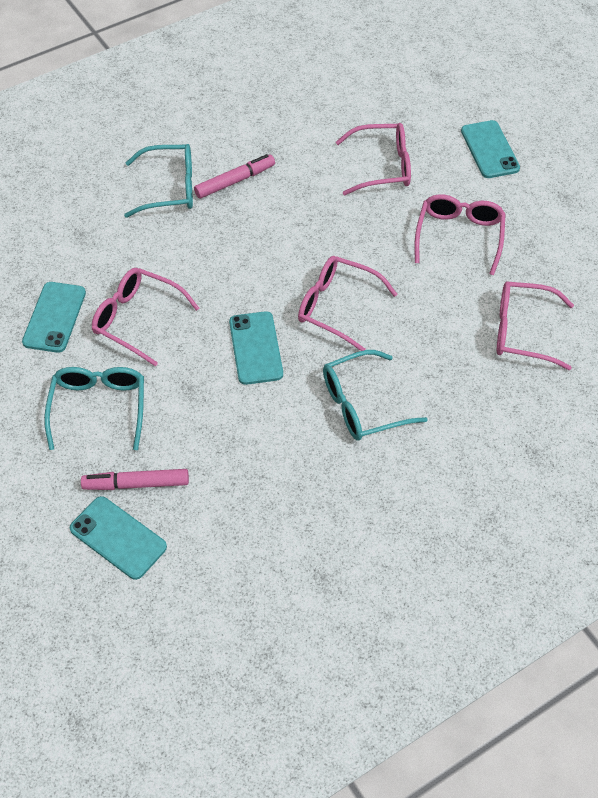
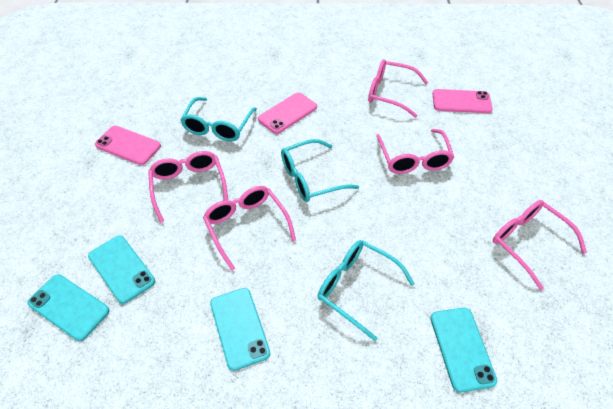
pink marker: [81,469,189,490] [194,154,275,199] = 2 -> none = 0
pink phone: none = 0 -> [95,126,161,165] [258,92,317,134] [433,89,493,113] = 3

